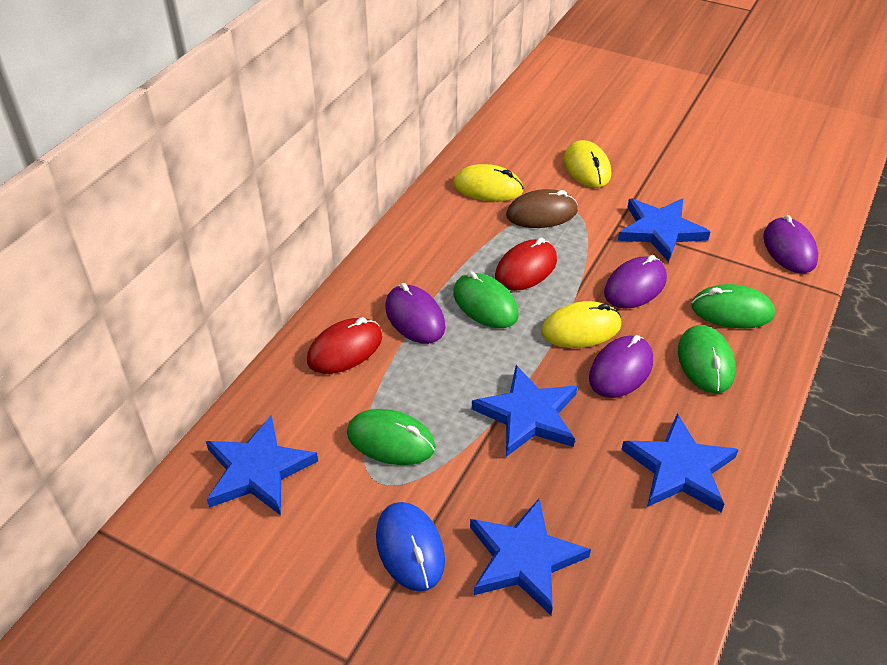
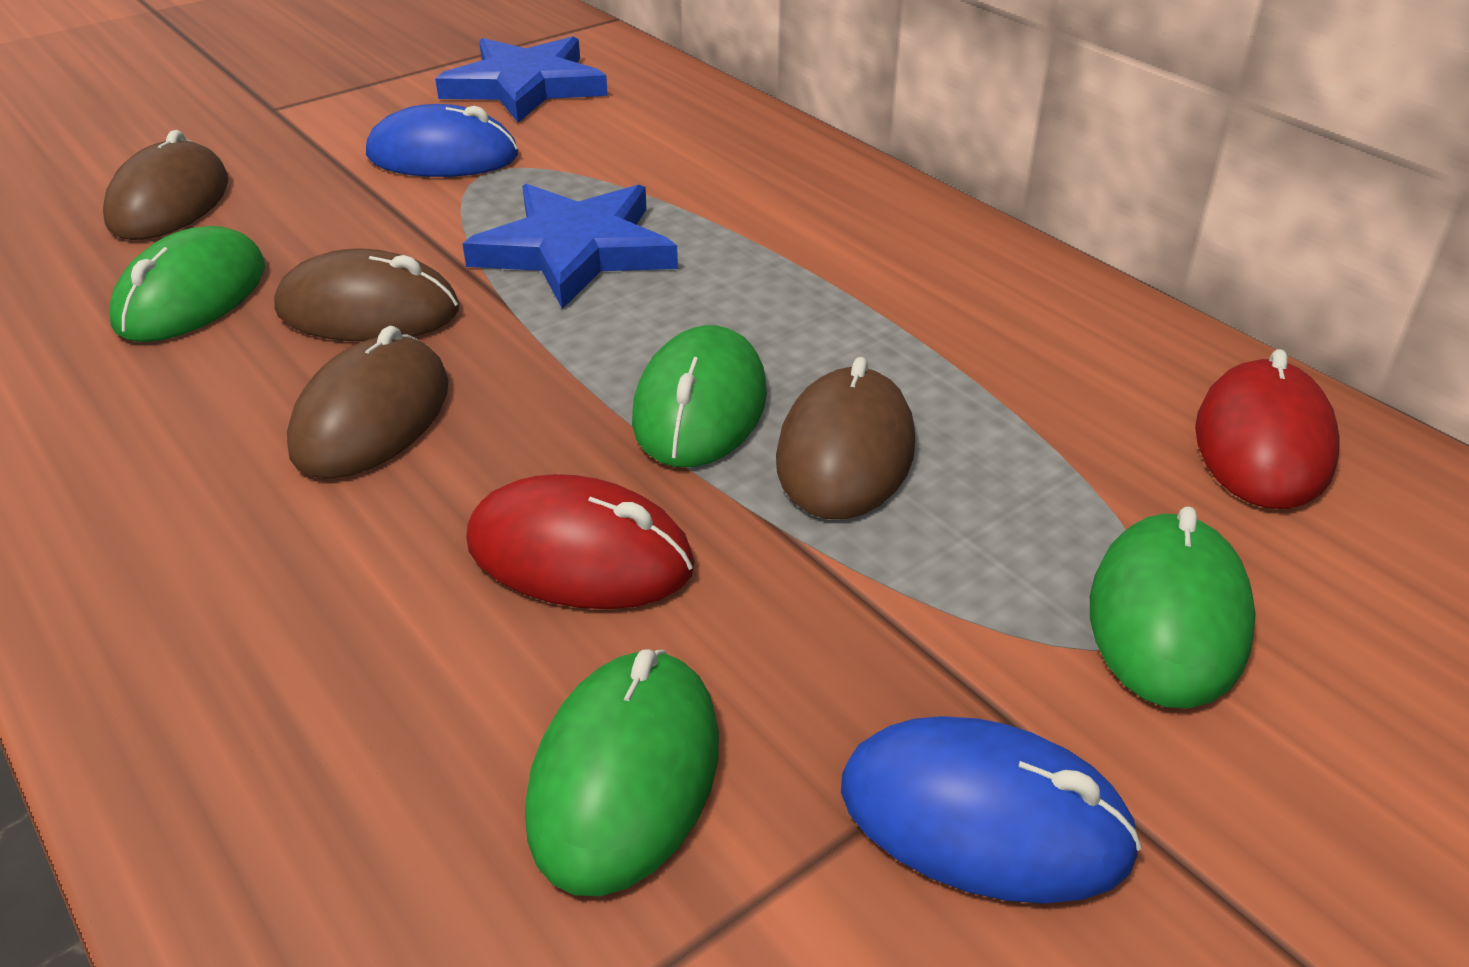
blue mouse: [376,502,445,592] = 1 -> [366,104,518,177] [841,716,1142,904] = 2
blue star: [206,415,318,515] [470,498,591,615] [472,365,577,457] [618,198,710,262] [621,413,739,512] = 5 -> [435,36,608,123] [462,184,678,309] = 2
brown mouse: [506,189,578,228] = 1 -> [103,130,228,240] [274,249,460,341] [287,326,449,479] [776,357,915,519] = 4
purple mouse: [385,283,445,344] [589,335,653,398] [604,255,667,309] [763,215,818,273] = 4 -> none = 0
yellow mouse: [453,164,524,201] [541,301,621,348] [564,140,611,188] = 3 -> none = 0

